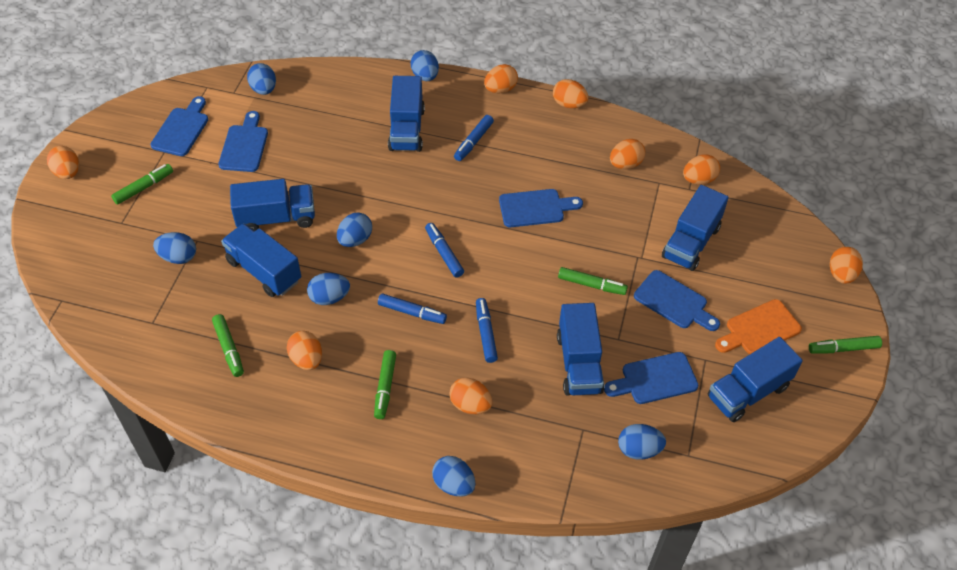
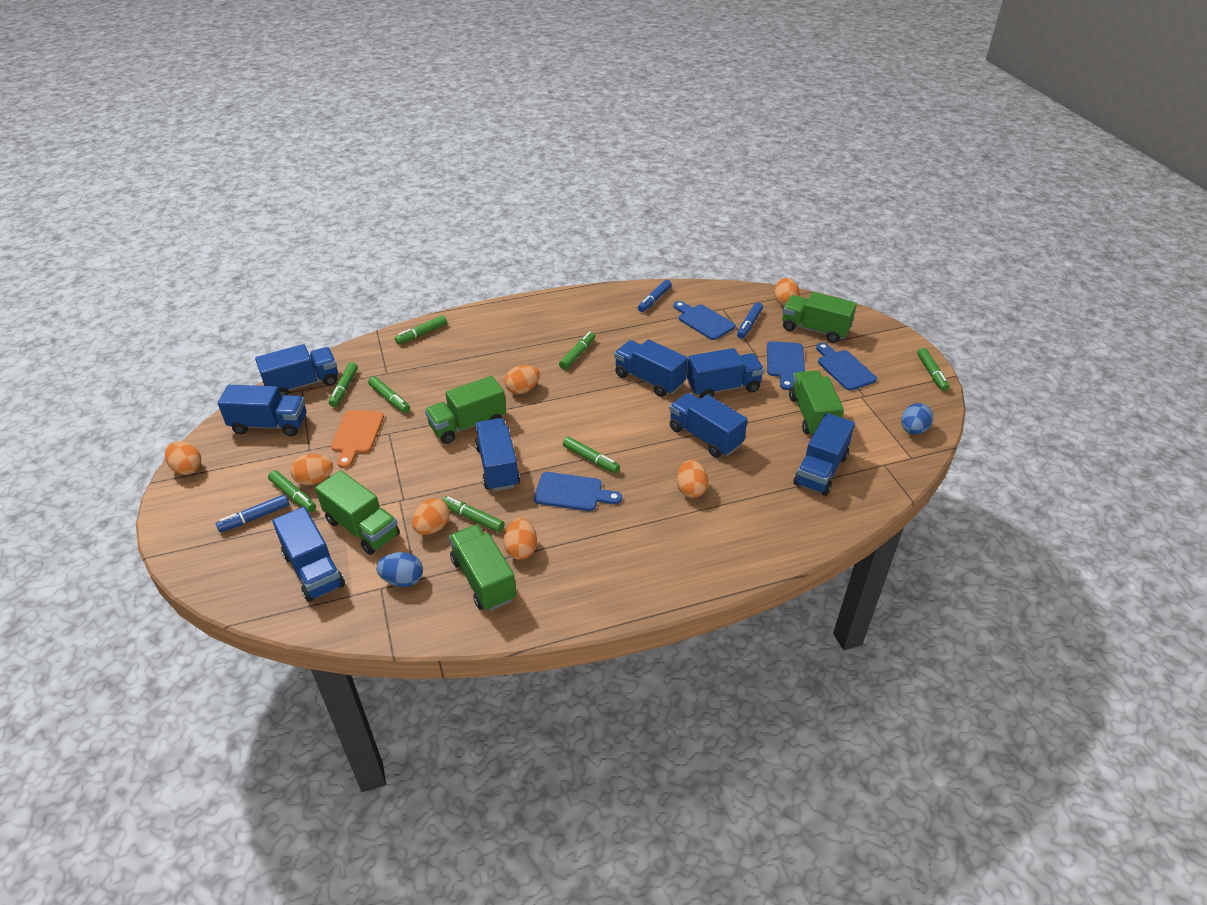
blue cutting board: [150,96,208,156] [218,111,268,172] [499,189,583,227] [604,352,699,404] [634,270,720,331] = 5 -> [534,472,622,511] [673,301,735,340] [767,341,805,390] [816,343,877,391] = 4
blue egg: [153,232,196,264] [247,63,276,95] [307,273,350,305] [337,213,372,247] [410,50,439,81] [432,456,475,497] [618,424,666,459] = 7 -> [376,552,423,587] [901,403,933,435] = 2
blue marker: [378,293,447,324] [425,223,464,278] [454,115,494,161] [476,298,498,363] = 4 -> [216,494,289,532] [638,280,672,312] [737,302,763,339] = 3
blue truck: [221,223,301,297] [230,179,315,231] [388,76,425,152] [557,303,604,396] [662,185,729,271] [708,337,803,422] = 6 -> [218,385,306,436] [255,344,338,398] [272,507,345,602] [475,418,520,491] [614,339,688,397] [670,393,747,458] [687,348,764,398] [794,413,855,496] = 8
green marker: [111,164,173,205] [212,314,244,377] [374,350,396,419] [558,267,628,295] [809,336,882,354] = 5 -> [268,470,316,512] [329,362,358,407] [368,376,410,413] [395,315,447,345] [443,497,505,533] [559,331,595,370] [563,437,620,473] [917,348,949,391] = 8
green truck: none = 0 -> [315,470,400,555] [425,376,506,444] [449,524,516,611] [782,292,857,343] [789,371,844,435] = 5
orange egg: [47,146,79,179] [287,331,322,370] [449,377,492,414] [484,64,518,93] [553,79,588,108] [610,139,645,169] [683,155,720,185] [830,247,863,284] = 8 -> [165,441,201,475] [290,454,333,485] [412,498,450,535] [503,518,537,560] [505,365,540,394] [677,460,708,498] [774,278,800,306] = 7

